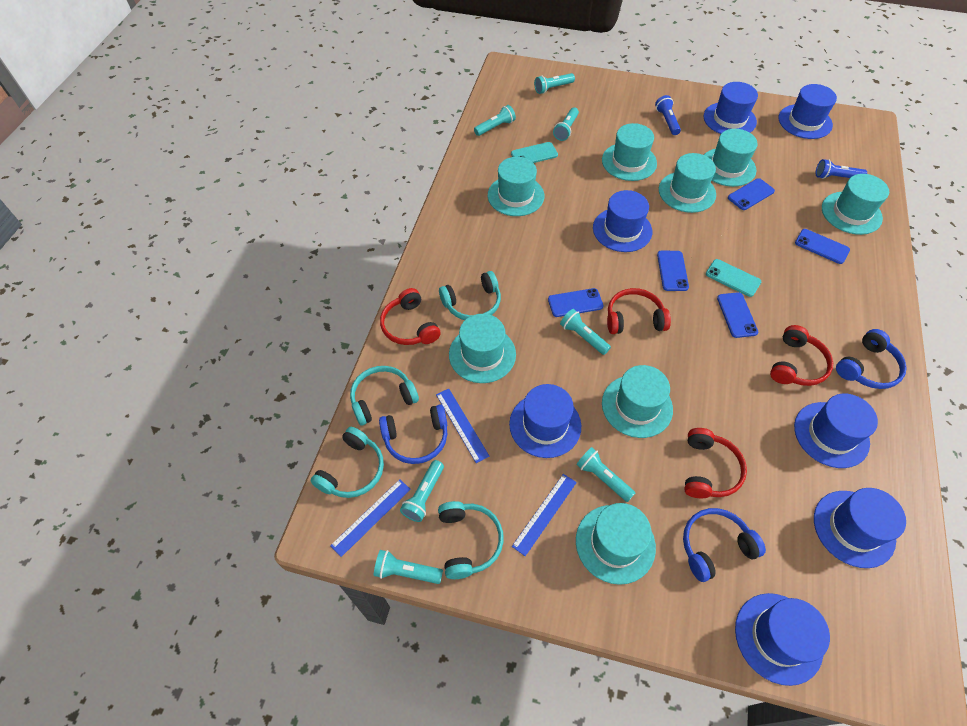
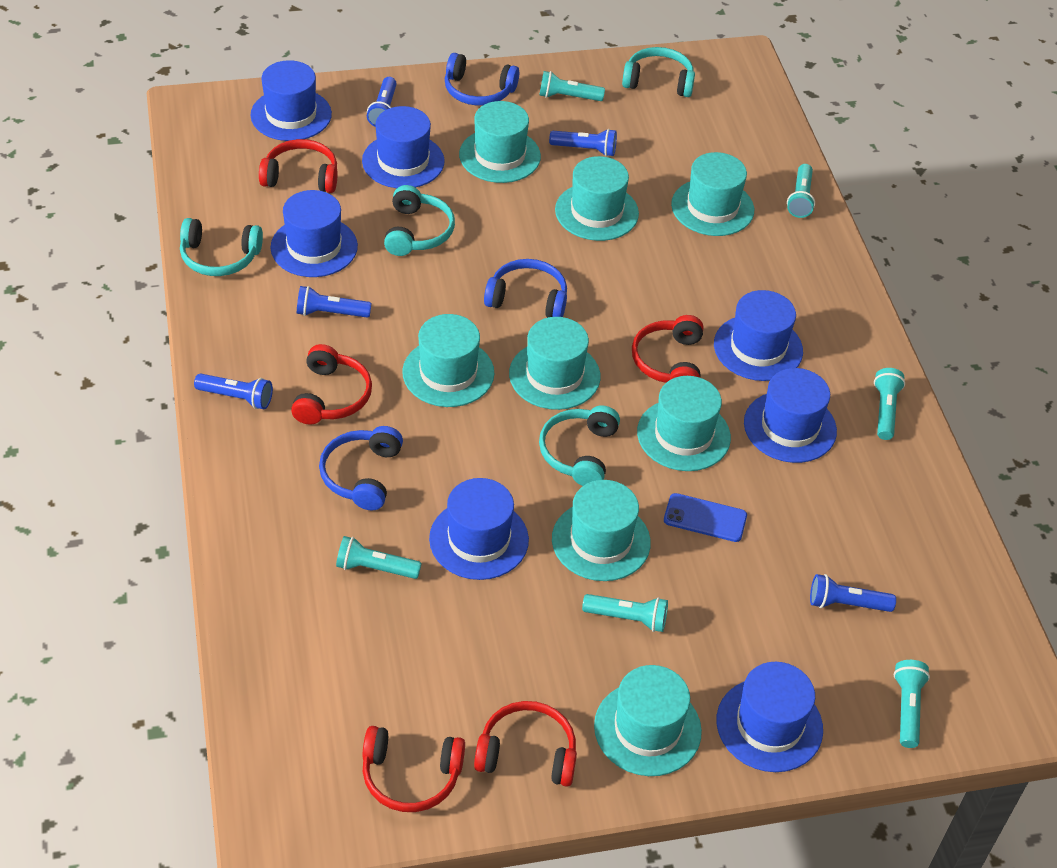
blue flashlight: [655,95,681,135] [816,159,867,179] = 2 -> [194,373,273,409] [297,286,372,318] [367,77,397,127] [549,129,617,157] [810,574,896,612] = 5
blue phone: [548,288,603,317] [657,251,689,291] [717,292,758,338] [728,178,775,210] [795,229,850,264] = 5 -> [664,493,747,542] = 1
blue ruler: [330,479,411,557] [436,389,489,463] [512,474,577,556] = 3 -> none = 0
red headphones: [380,288,441,345] [607,288,671,334] [684,428,747,498] [770,325,833,386] = 4 -> [259,139,338,193] [291,344,372,425] [362,726,465,812] [474,701,577,787] [632,315,703,383] = 5
turquoise flashlight: [374,550,443,584] [400,460,444,522] [474,105,516,136] [534,73,575,94] [553,107,579,141] [560,309,611,355] [576,447,635,502] = 7 -> [336,536,422,579] [539,71,605,101] [582,594,668,632] [787,164,815,218] [874,368,905,440] [894,660,930,748] = 6
turquoise phone: [511,142,558,163] [706,259,761,297] = 2 -> none = 0

